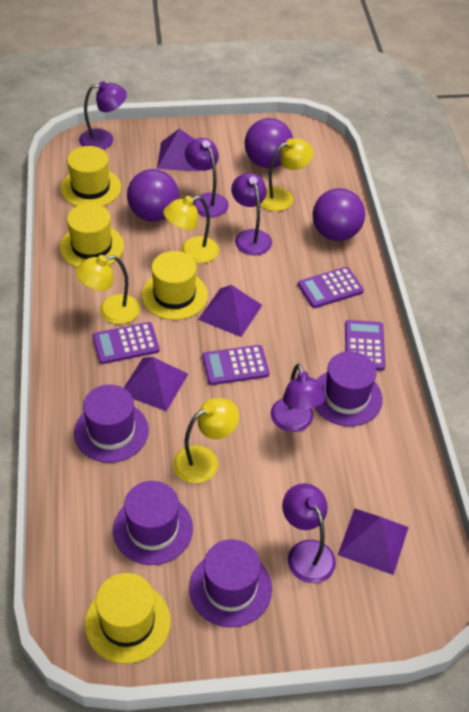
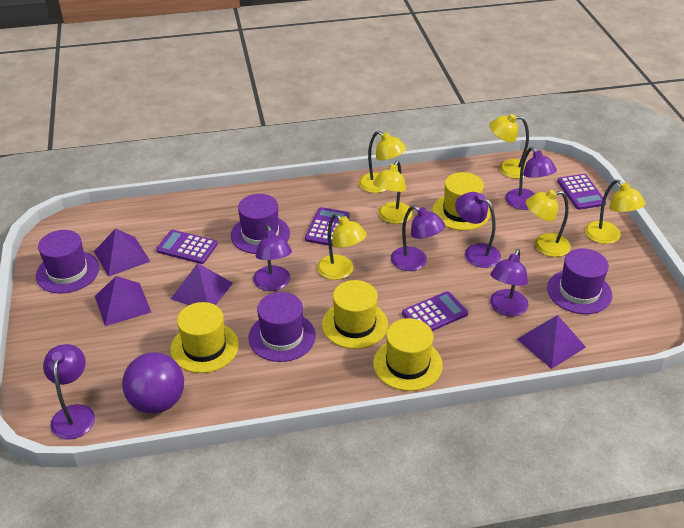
purple ball: [127,169,179,222] [245,118,293,168] [312,188,365,241] = 3 -> [122,352,184,414] = 1
purple lamp: [79,81,127,150] [185,138,229,218] [231,173,272,255] [270,363,326,432] [282,483,336,583] = 5 -> [43,344,95,440] [253,225,292,291] [391,205,445,271] [455,192,501,268] [490,249,529,317] [505,147,557,210] = 6
yellow lamp: [76,255,140,324] [163,196,219,263] [173,398,239,483] [260,138,314,211] = 4 -> [317,214,367,280] [359,131,407,193] [373,161,413,224] [489,114,529,179] [526,190,571,257] [585,180,646,244] = 6

